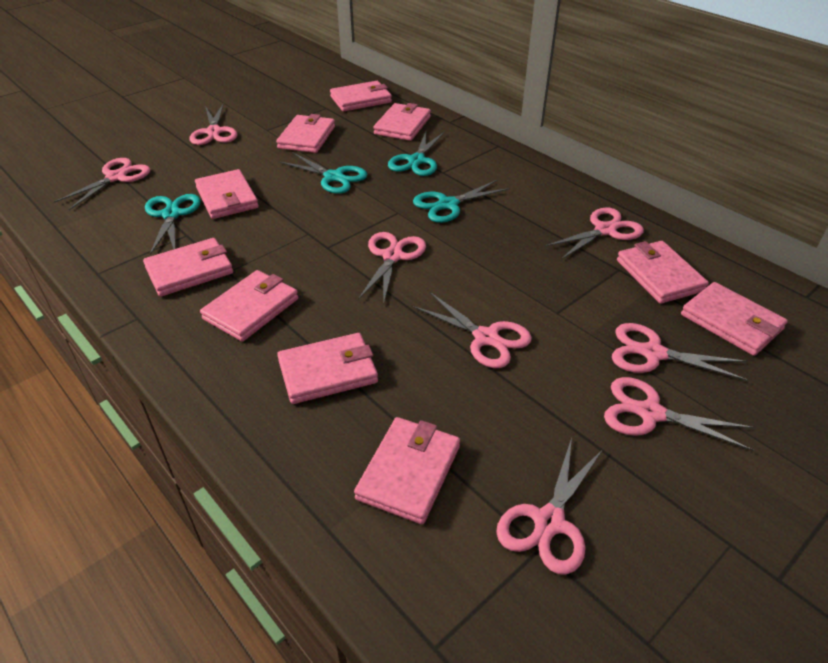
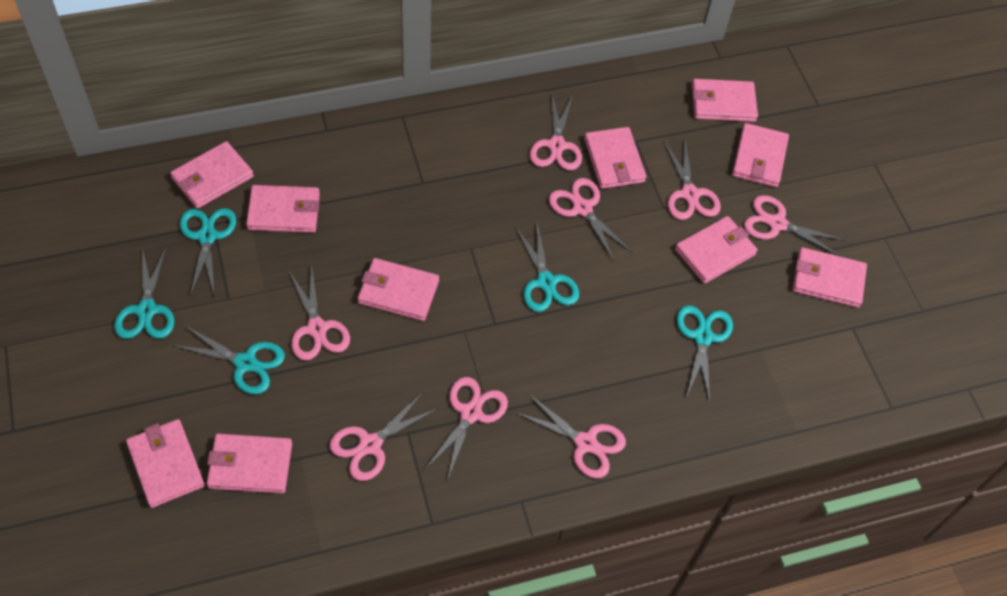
turquoise scissors: [145,194,201,255] [279,152,368,194] [388,132,445,176] [413,180,510,223] = 4 -> [114,247,175,339] [172,325,285,395] [180,208,236,296] [515,223,579,312] [676,305,733,402] = 5

